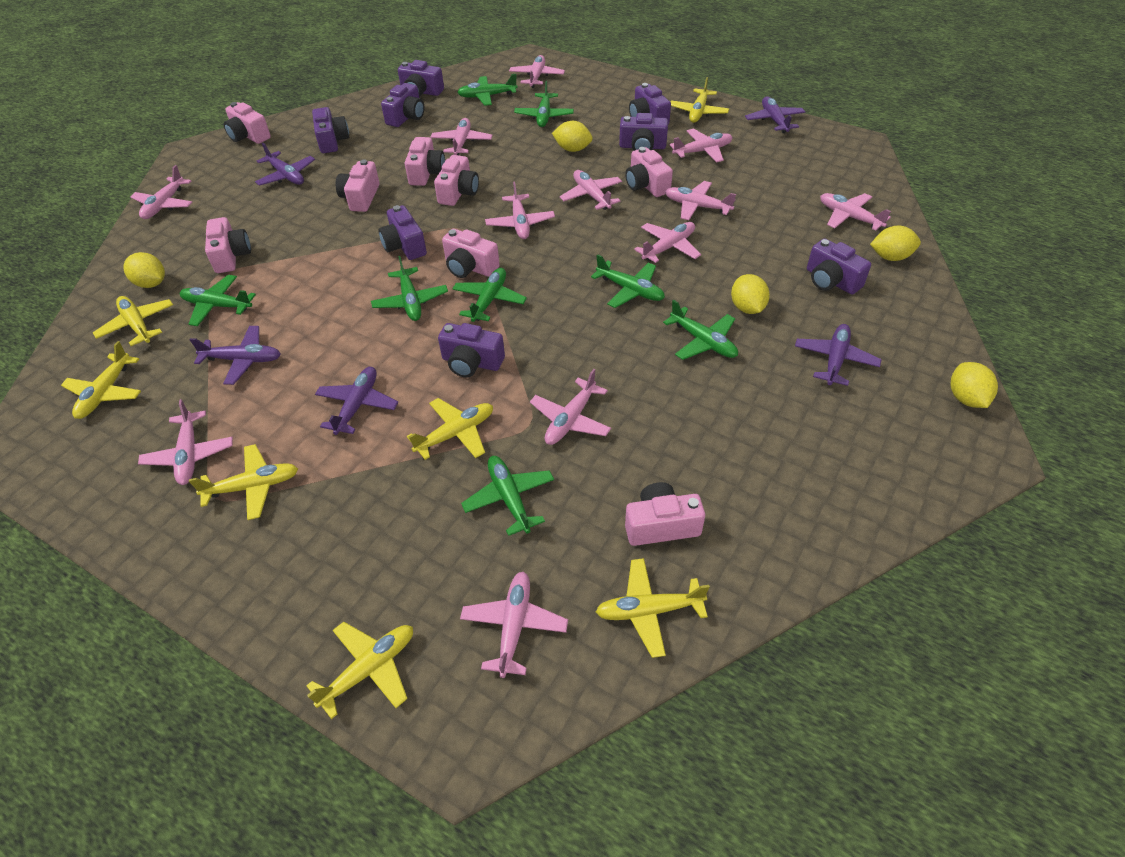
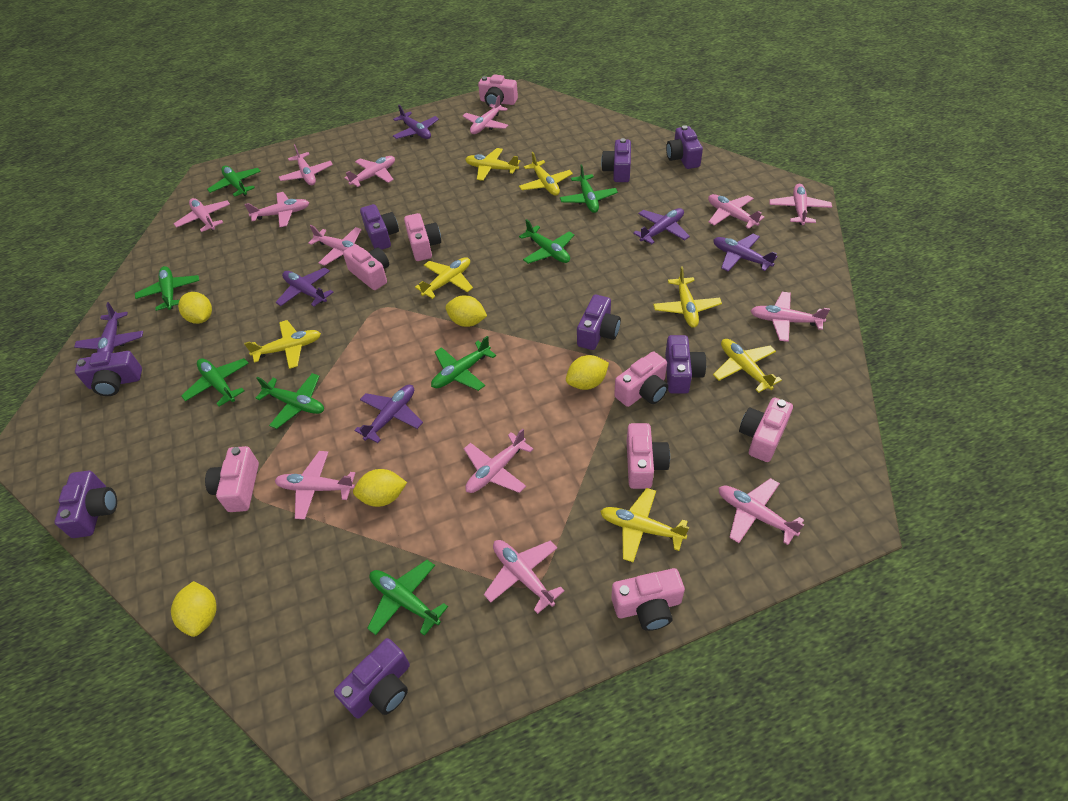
pink plane: [130,165,192,219] [138,399,233,485] [431,118,492,155] [460,572,568,678] [485,182,555,239] [509,55,565,88] [530,369,611,445] [560,170,622,210] [634,222,701,263] [665,181,736,220] [670,129,733,163] [820,193,891,231] = 12 -> [174,198,230,232] [244,192,309,227] [275,451,355,520] [279,144,333,185] [308,225,362,266] [344,156,395,187] [462,95,509,134] [464,428,533,493] [484,540,565,614] [708,194,765,229] [719,478,804,545] [751,292,830,342] [769,184,832,225] = 13
purple plane: [190,326,281,385] [255,143,315,186] [315,367,398,435] [745,97,805,133] [795,324,882,386] = 5 -> [74,302,143,353] [276,268,334,307] [354,385,423,443] [393,105,439,139] [633,208,690,244] [713,234,778,271] = 6

